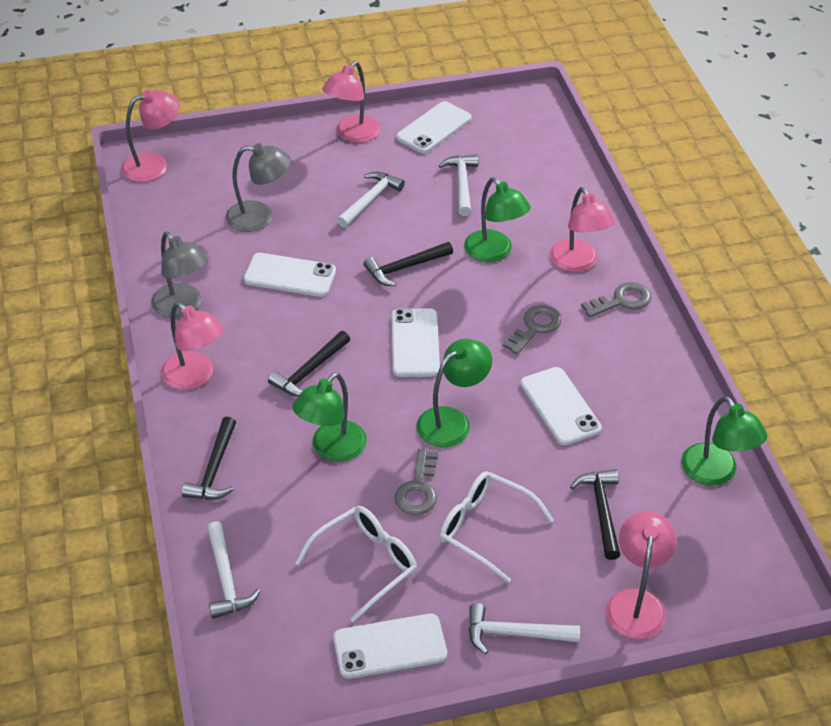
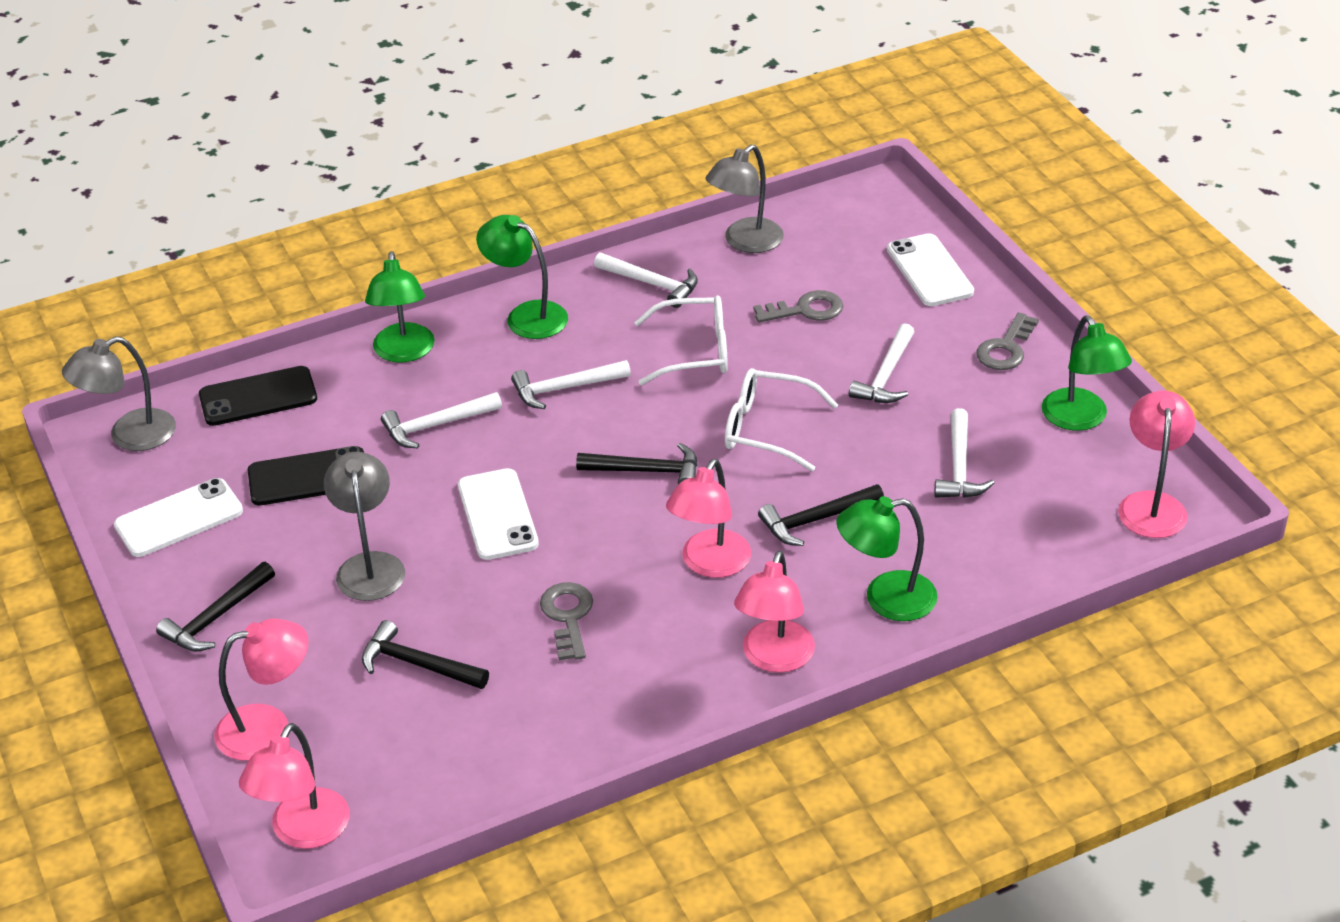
black phone: none = 0 -> [199,366,317,426] [248,446,364,505] = 2
grey lamp: [151,232,208,318] [226,143,291,232] = 2 -> [62,336,176,451] [324,452,405,601] [705,145,784,253] = 3
white hammer: [207,521,261,619] [337,172,405,228] [439,155,478,216] [469,603,580,654] = 4 -> [381,392,502,448] [511,360,631,409] [594,252,698,308] [849,323,914,403] [935,408,994,498] = 5
white phone: [244,253,336,297] [333,614,447,679] [392,308,440,377] [396,101,472,153] [520,367,602,445] = 5 -> [114,478,243,557] [458,468,539,560] [887,233,974,306] = 3

